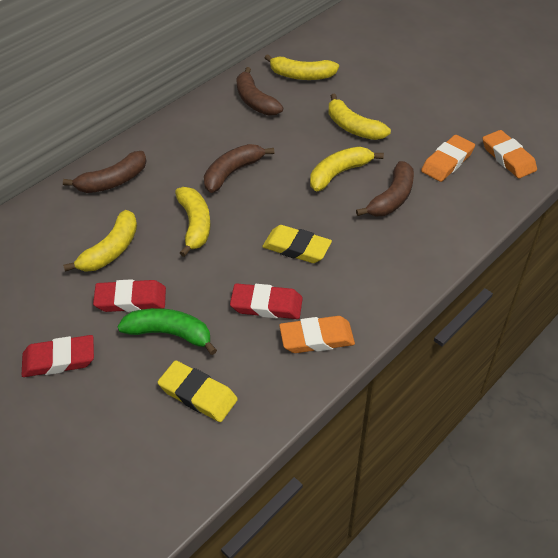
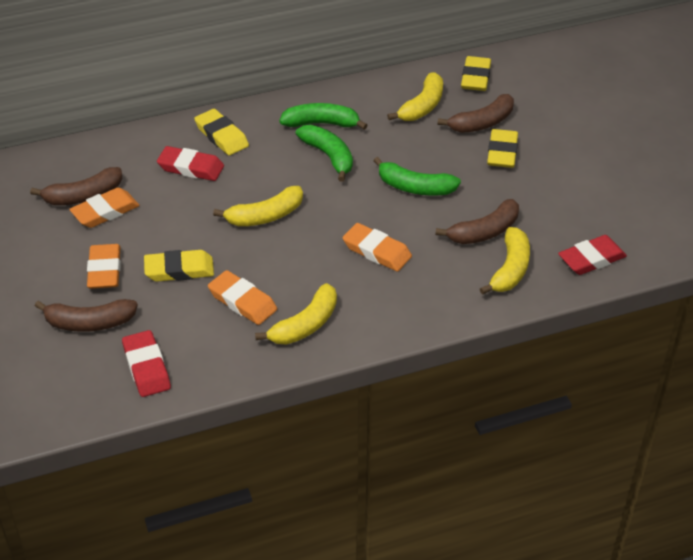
green banana: [117,308,217,355] = 1 -> [279,103,368,130] [296,125,353,182] [373,157,461,196] = 3
orange eraser: [279,316,355,353] [421,135,475,182] [483,130,537,178] = 3 -> [69,187,140,228] [87,244,121,289] [208,270,277,325] [343,223,412,272] = 4
yellow banana: [63,210,137,272] [175,187,211,257] [264,54,339,80] [310,147,384,191] [329,94,391,140] = 5 -> [213,186,303,226] [255,283,337,345] [387,72,443,121] [480,227,530,295] = 4
yellow eraser: [158,360,238,422] [262,225,332,263] = 2 -> [144,250,214,282] [194,109,249,155] [461,56,491,91] [487,129,518,168] = 4

